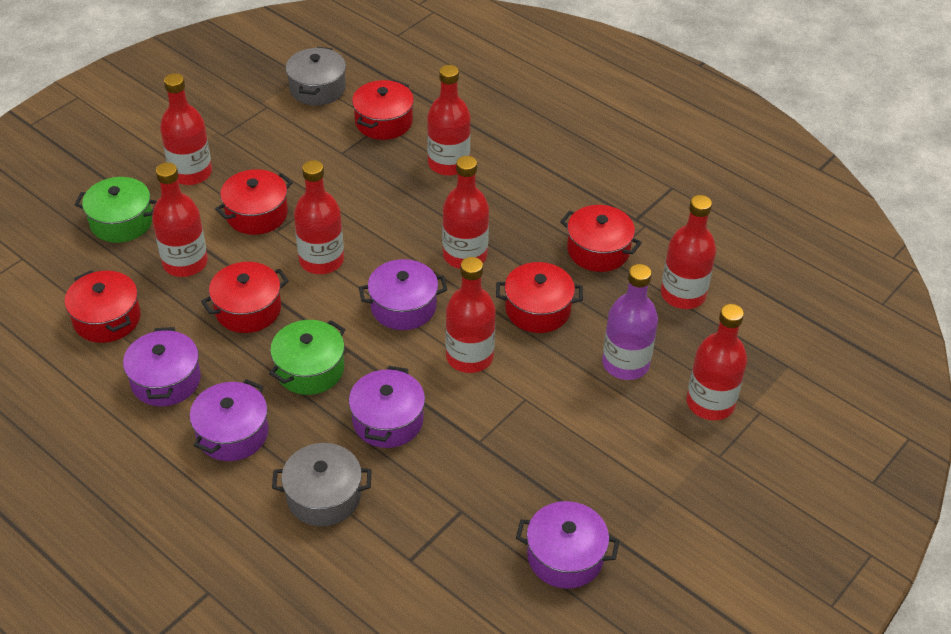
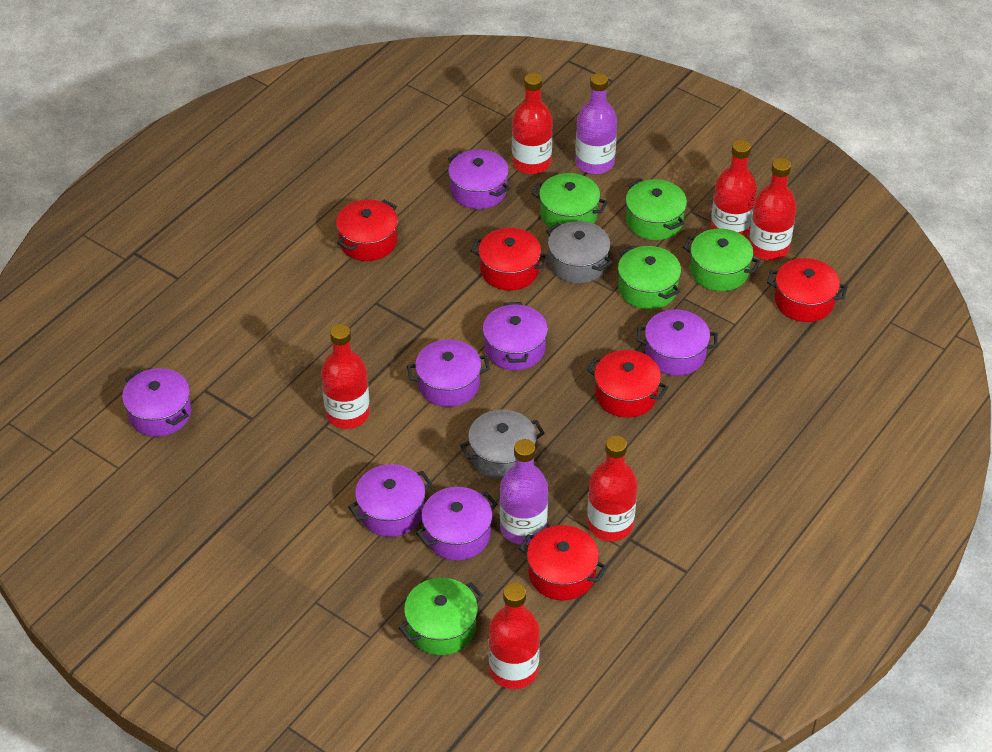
green pot: [75,177,157,243] [269,320,346,395] = 2 -> [398,578,483,655] [532,173,608,228] [618,245,681,309] [625,179,687,240] [683,229,761,291] = 5
purple bottle: [602,264,658,380] = 1 -> [500,439,548,545] [575,73,617,174] = 2
purple pot: [123,327,201,406] [190,379,268,461] [349,366,425,448] [359,259,447,330] [516,501,619,589] = 5 -> [122,368,191,437] [348,464,432,537] [407,340,490,407] [416,487,498,560] [448,149,510,209] [483,302,548,370] [637,310,718,376] = 7
red bottle: [152,162,208,277] [160,73,212,185] [294,160,344,274] [427,65,471,176] [442,156,489,269] [446,257,496,373] [661,195,716,309] [687,304,747,420] = 8 -> [321,324,370,429] [489,583,540,689] [512,73,553,174] [587,435,637,541] [711,140,757,238] [749,158,797,260] = 6
red pot: [65,270,141,343] [201,262,289,333] [215,169,293,235] [352,80,414,140] [496,262,583,333] [560,205,642,272] = 6 -> [336,199,398,261] [471,228,549,290] [519,525,607,600] [587,350,668,418] [767,258,848,322] = 5

